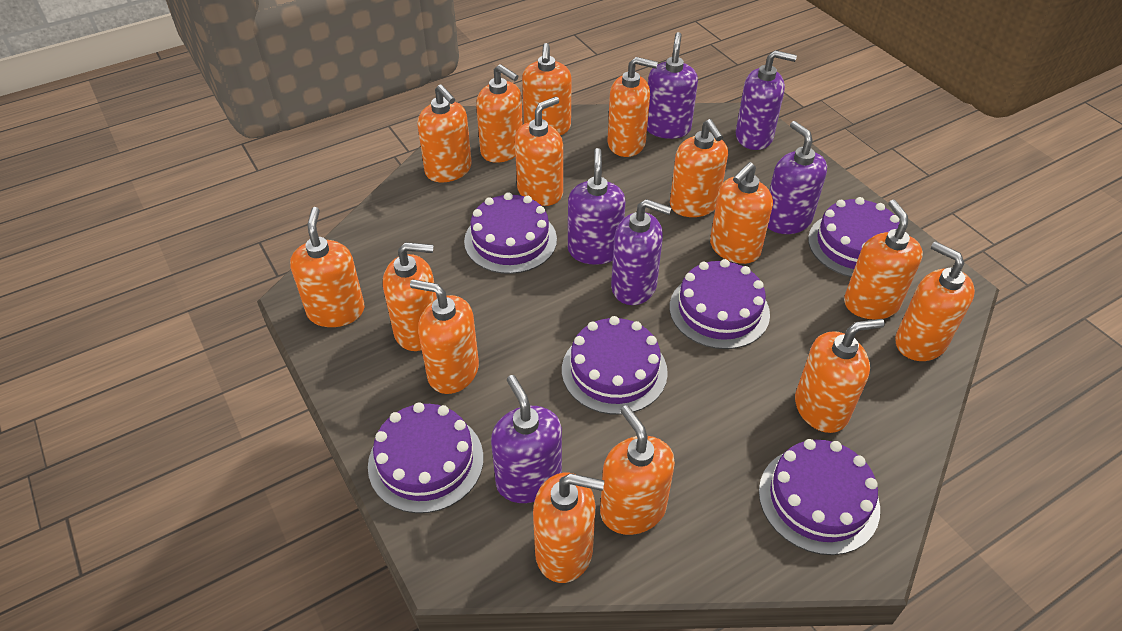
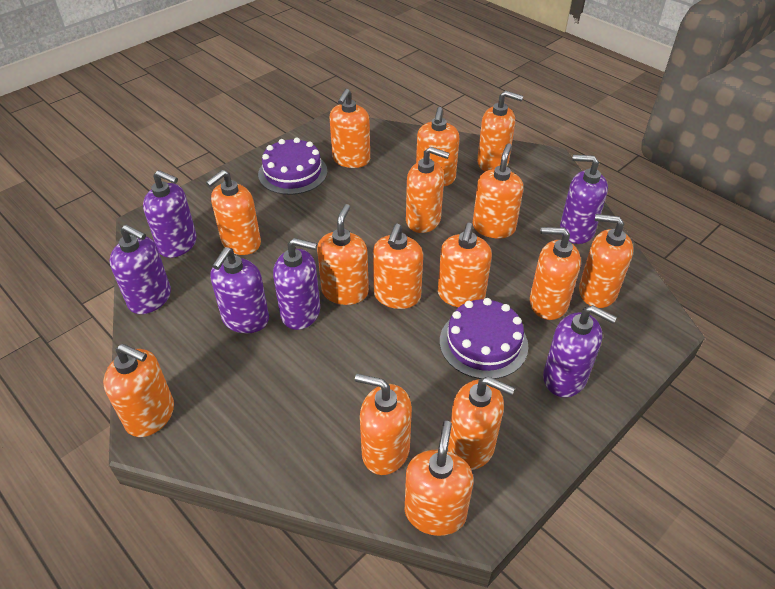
purple cake: [368,402,483,513] [464,192,557,274] [562,316,668,415] [670,259,770,349] [759,439,880,555] [808,197,900,277] = 6 -> [258,137,327,195] [440,298,528,379] = 2

